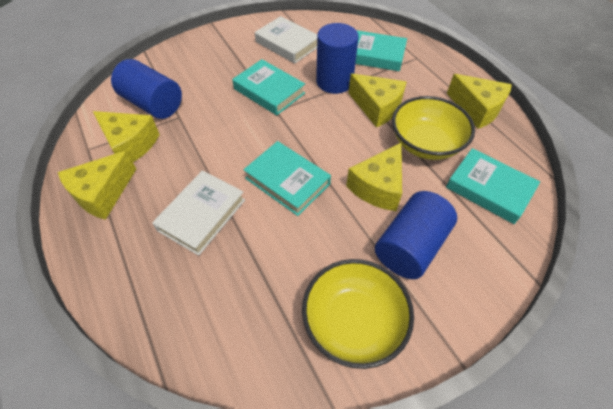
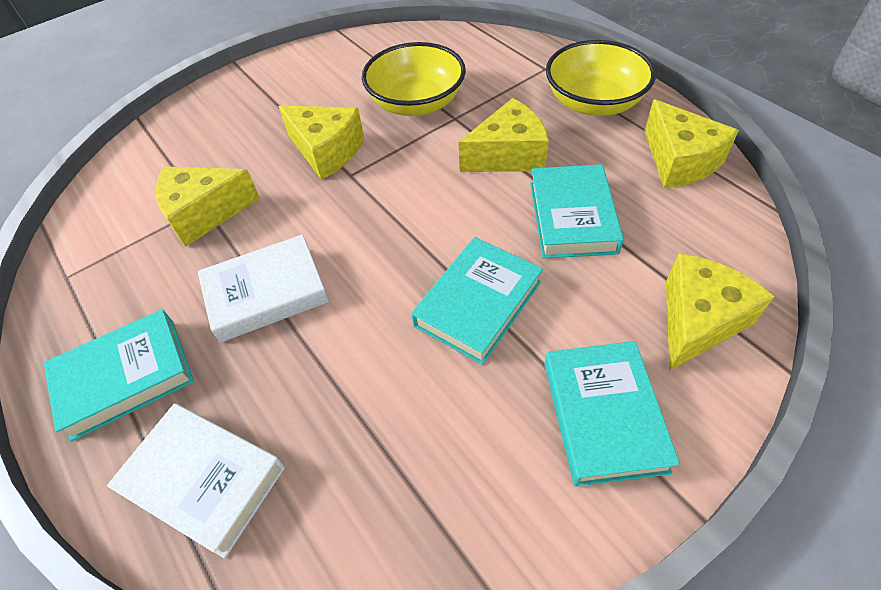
blue cylinder: [111,59,182,119] [316,23,359,94] [375,191,457,279] = 3 -> none = 0

